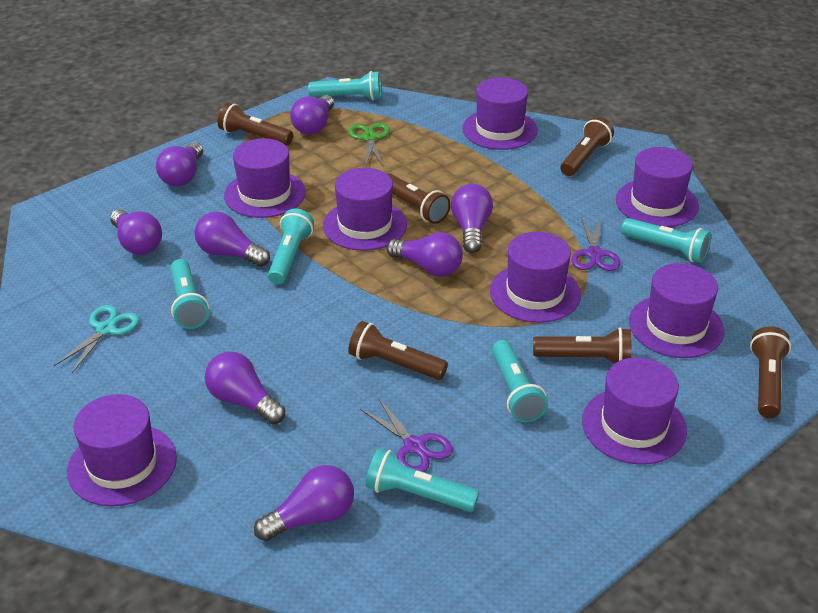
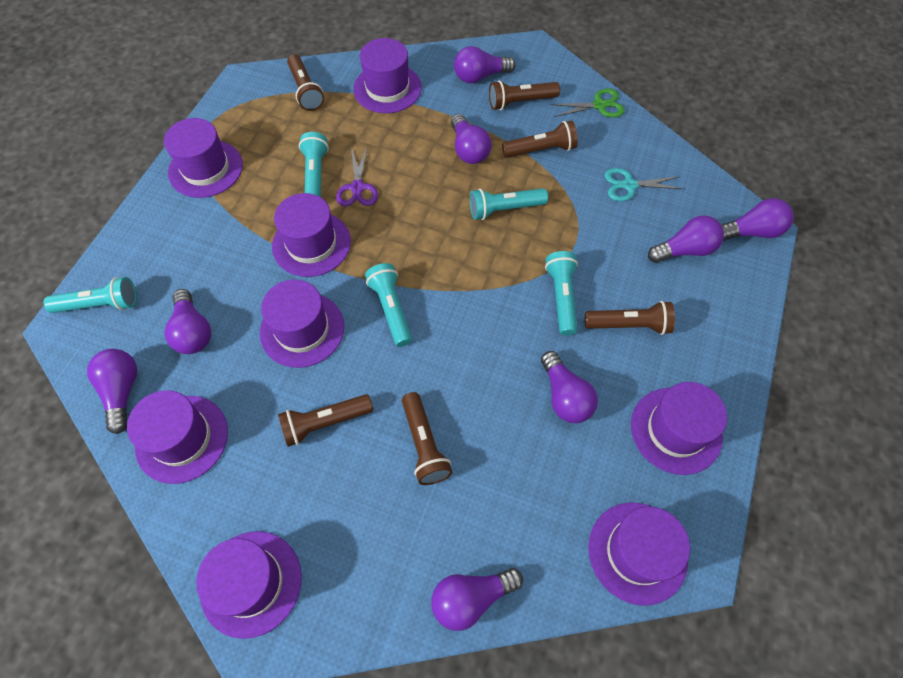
purple scissors: [360,398,453,472] [571,216,620,271] = 2 -> [336,147,378,206] = 1
turquoise flashlight: [171,259,209,329] [268,209,314,285] [308,71,381,100] [366,448,479,512] [492,340,548,422] [621,218,711,263] = 6 -> [44,277,137,313] [299,132,329,197] [365,263,412,347] [470,188,548,220] [545,251,578,335] = 5

